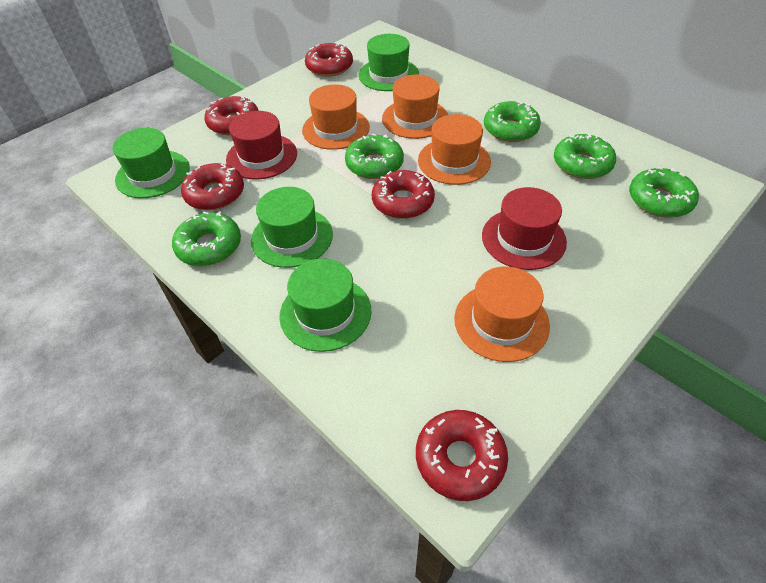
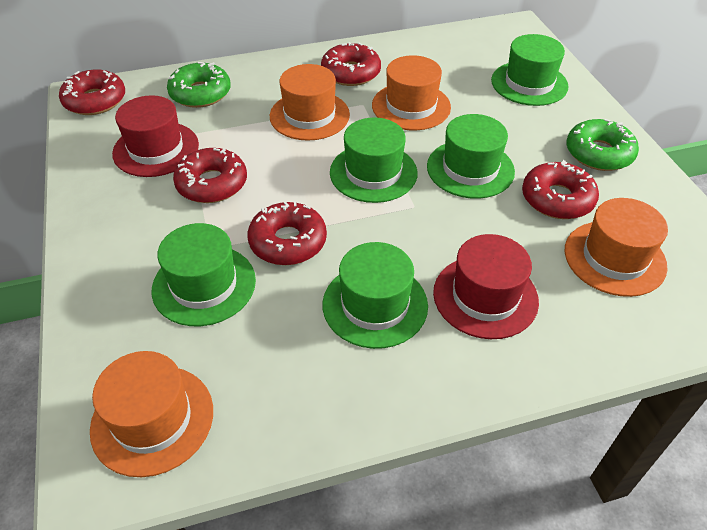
green donut: [172,212,241,266] [345,134,404,179] [484,101,541,142] [554,134,616,179] [629,167,699,217] = 5 -> [167,62,231,108] [567,119,639,171] = 2
green hat: [112,128,190,198] [251,187,333,268] [279,258,372,352] [358,34,419,91] = 4 -> [152,223,256,326] [323,242,428,349] [330,117,418,203] [427,114,515,199] [491,34,569,106] = 5

